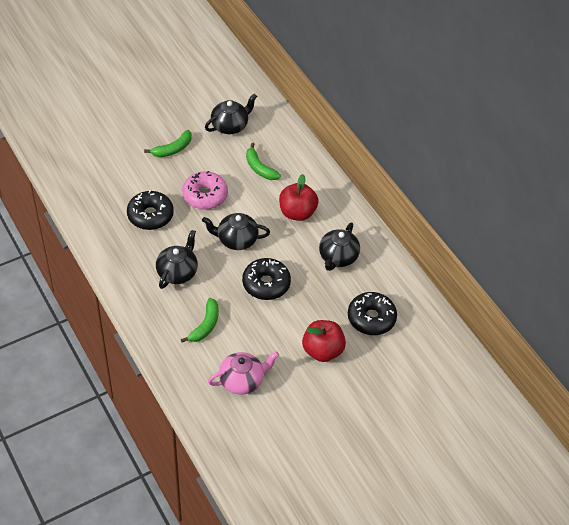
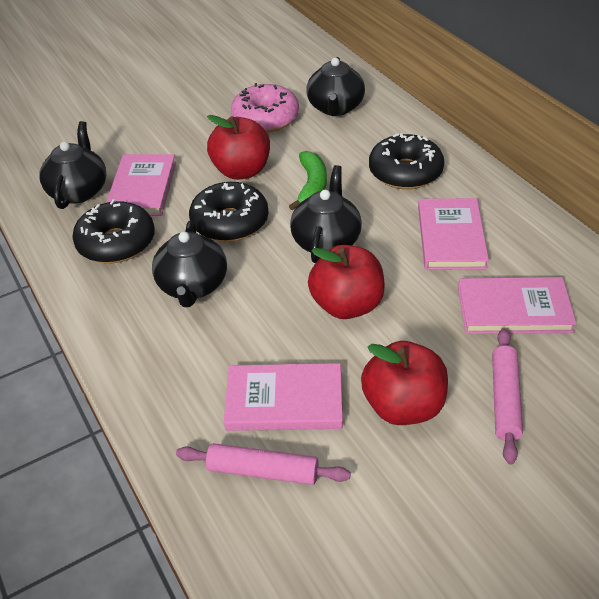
green banana: [144,130,192,157] [181,298,219,342] [246,143,281,180] = 3 -> [289,151,327,210] = 1
pink book: none = 0 -> [106,154,176,216] [224,363,343,431] [418,198,489,270] [458,277,577,334] = 4
pink rolling pin: none = 0 -> [176,443,351,485] [492,329,523,464] = 2
pink teapot: [208,351,279,395] = 1 -> none = 0
red apple: [279,174,318,221] [302,320,346,362] = 2 -> [207,115,270,180] [308,245,385,319] [361,341,448,425] = 3

